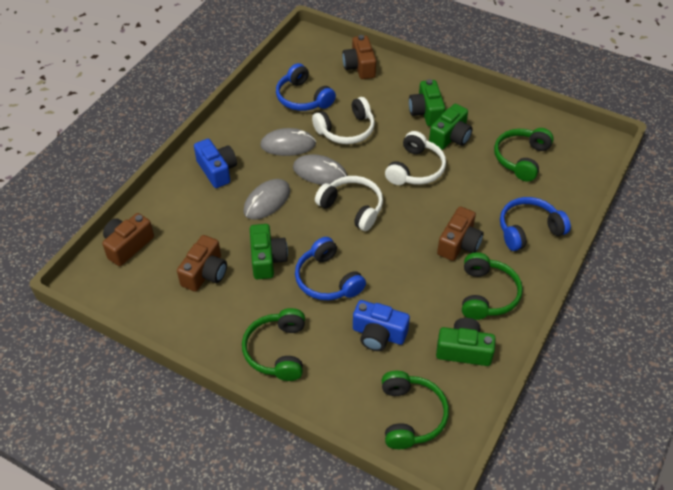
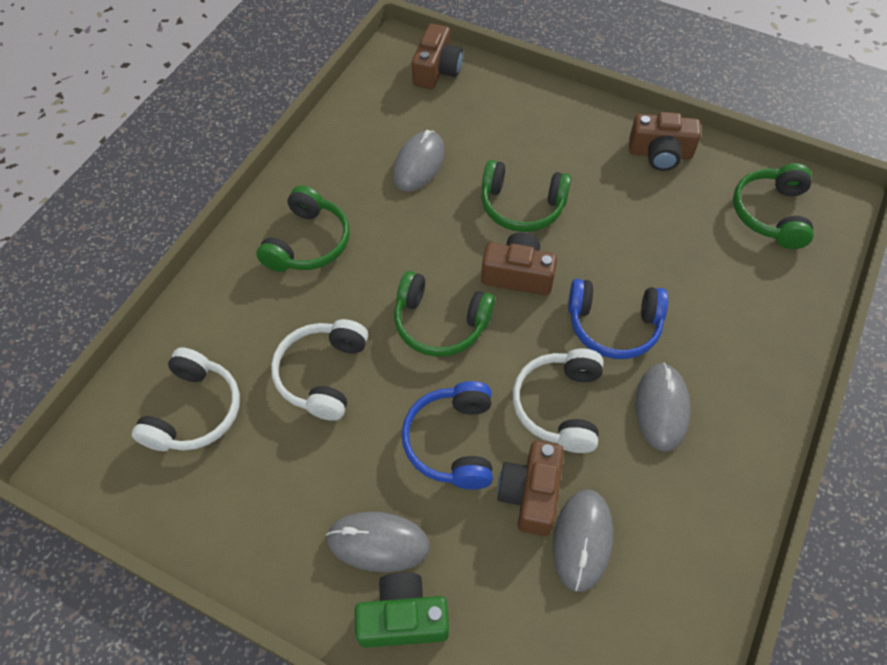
blue camera: [194,139,237,188] [353,300,410,351] = 2 -> none = 0
blue headphones: [276,63,336,111] [295,237,366,300] [500,197,571,251] = 3 -> [402,381,493,490] [568,279,668,359] = 2
green camera: [250,224,288,279] [409,79,445,126] [429,104,473,150] [436,318,496,366] = 4 -> [355,572,449,648] = 1
grey mouse: [243,179,290,219] [260,128,316,156] [293,154,347,185] = 3 -> [326,512,430,572] [393,130,445,192] [553,490,613,592] [635,363,691,452] = 4

